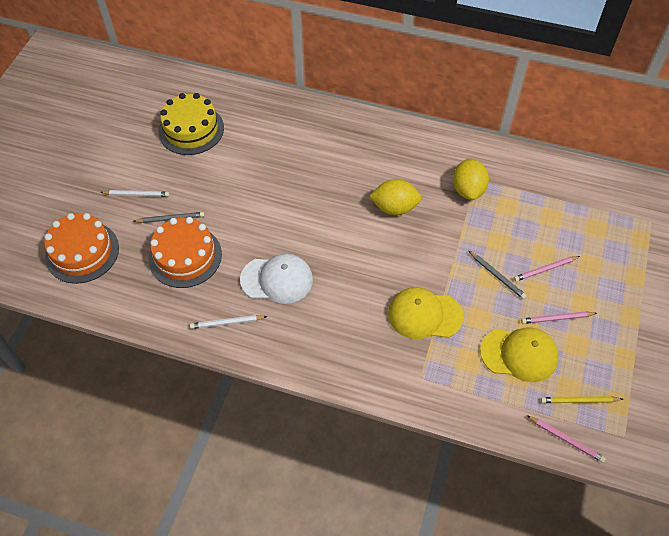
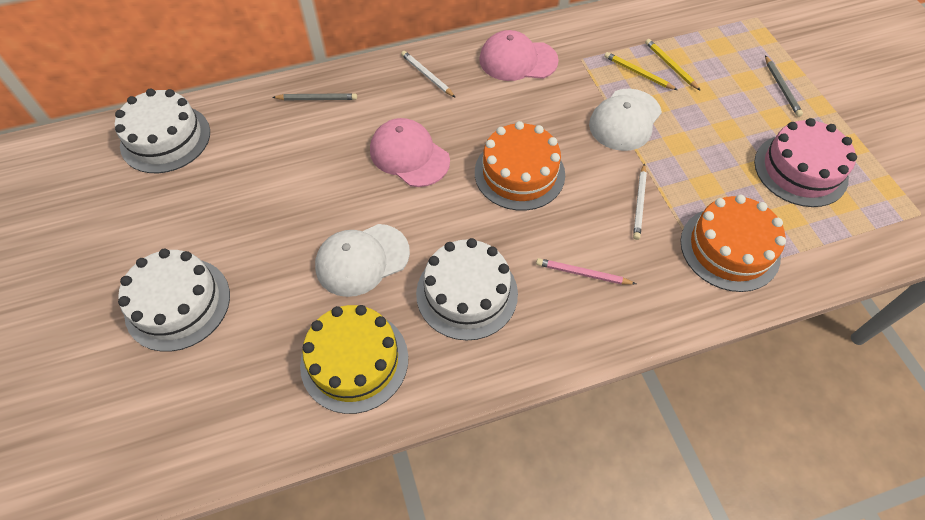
pink cake: none = 0 -> [754,118,857,207] = 1
pink cap: none = 0 -> [370,118,450,187] [479,30,559,81] = 2
pink pencil: [514,256,580,282] [521,311,597,324] [526,415,606,463] = 3 -> [536,258,636,285] = 1
white cake: none = 0 -> [115,88,210,173] [118,249,230,352] [416,238,518,341] = 3
white cap: [240,254,313,304] = 1 -> [315,224,410,297] [589,89,662,151] = 2
yellow cap: [388,287,464,339] [480,328,559,382] = 2 -> none = 0
yellow lemon: [369,179,421,215] [453,158,489,200] = 2 -> none = 0
yellow pencil: [541,396,623,403] = 1 -> [604,52,677,90] [645,39,701,91] = 2

